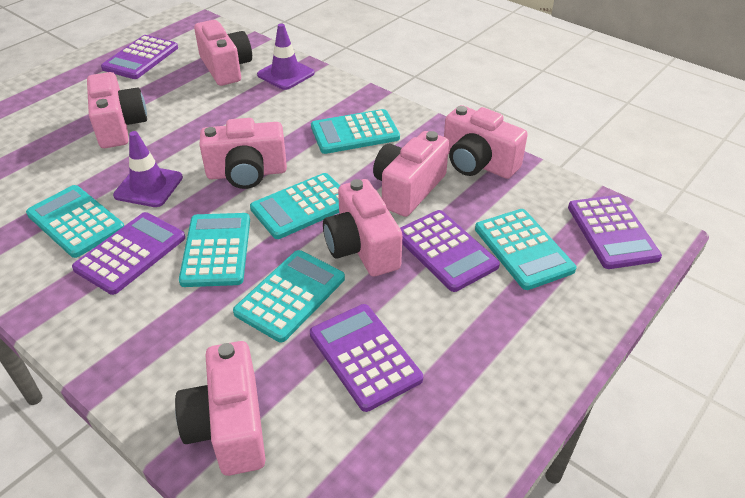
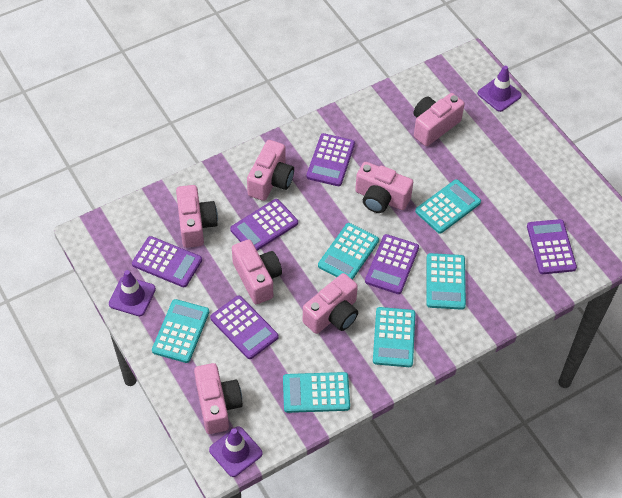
purple calculator: [72,212,185,295] [101,35,178,79] [310,304,423,412] [400,210,500,292] [568,195,662,269] = 5 -> [132,236,202,287] [210,295,279,359] [230,199,298,251] [306,133,355,186] [365,234,419,294] [527,219,577,274] = 6
purple traffic cone: [113,131,183,207] [257,24,315,90] = 2 -> [109,270,156,316] [209,426,263,477] [477,66,522,112] = 3

